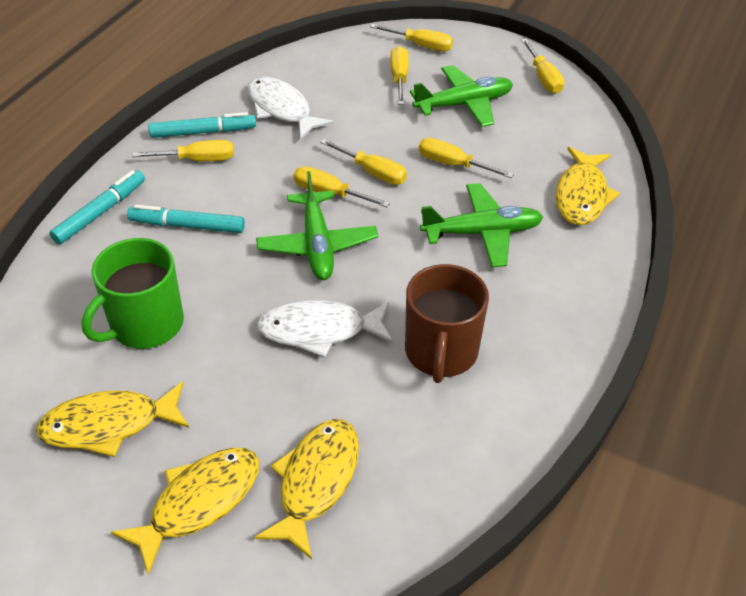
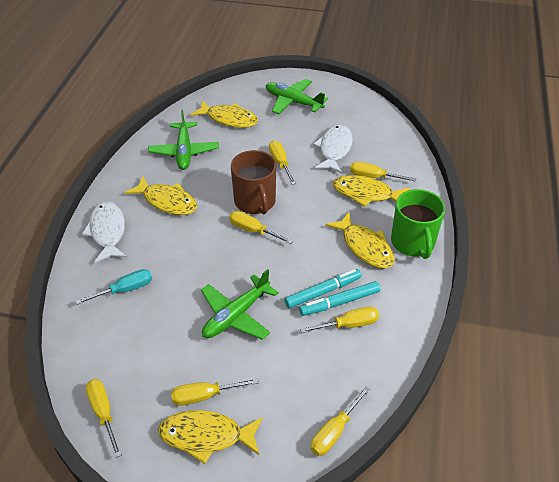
turquoise marker: [50,170,145,244] [127,205,245,233] [148,112,256,138] = 3 -> [284,269,362,309] [299,281,380,316] = 2
turquoise screwdriver: none = 0 -> [76,269,152,305] = 1
yellow fish: [36,382,189,457] [111,448,259,576] [254,419,359,560] [556,147,620,225] = 4 -> [125,176,197,215] [158,410,263,464] [190,100,258,128] [325,212,395,268] [333,175,410,207] = 5

